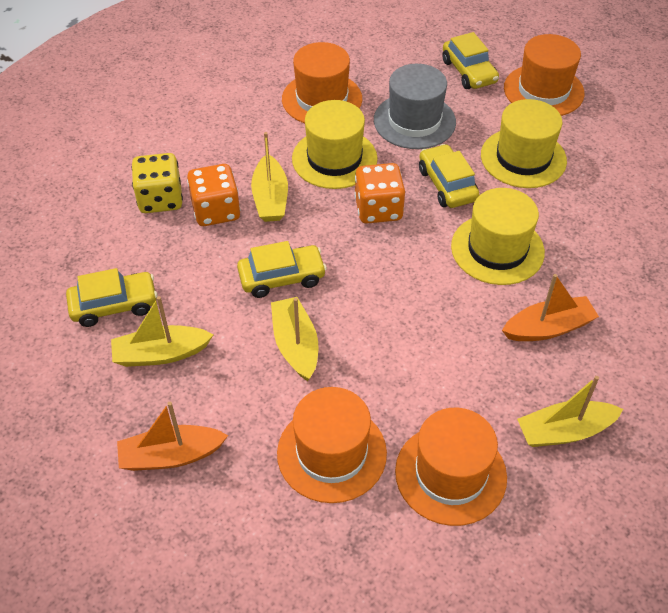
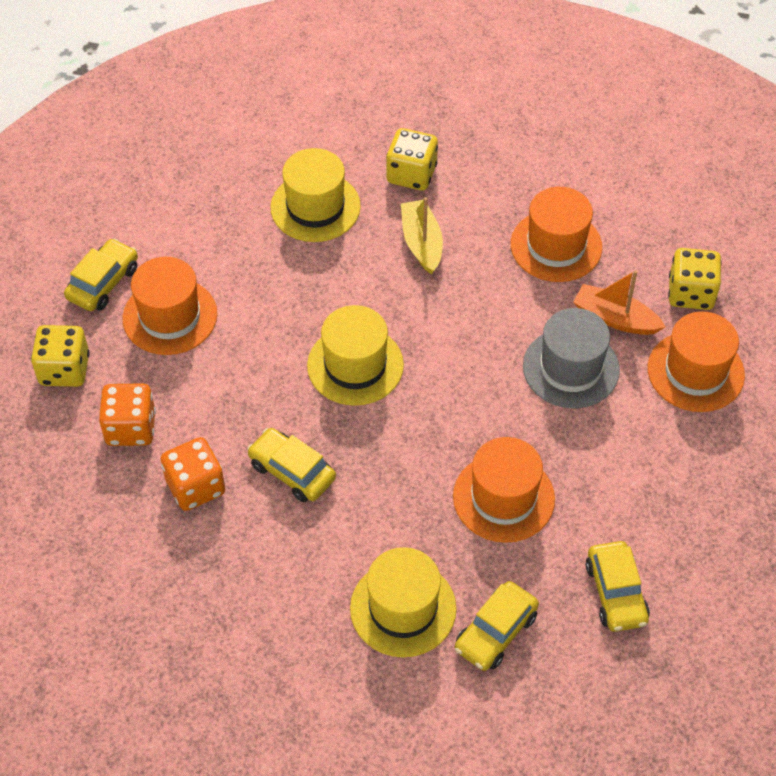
orange boat: [117,402,228,471] [502,274,599,341] = 2 -> [573,270,665,335] = 1
yellow boat: [111,296,214,367] [251,132,288,222] [271,297,318,381] [517,376,623,447] = 4 -> [401,197,443,275] = 1
yellow dice: [132,153,183,213] = 1 -> [31,325,89,387] [386,128,438,191] [668,248,722,310] = 3

